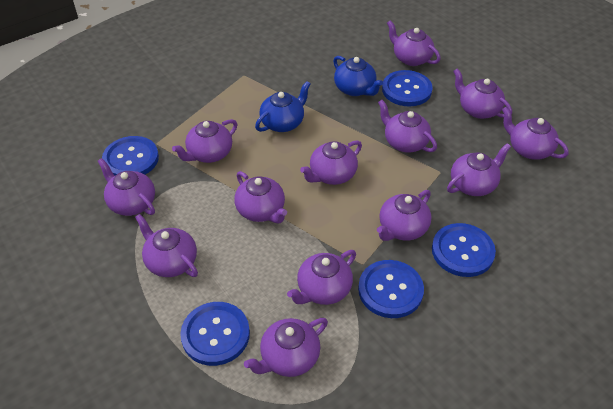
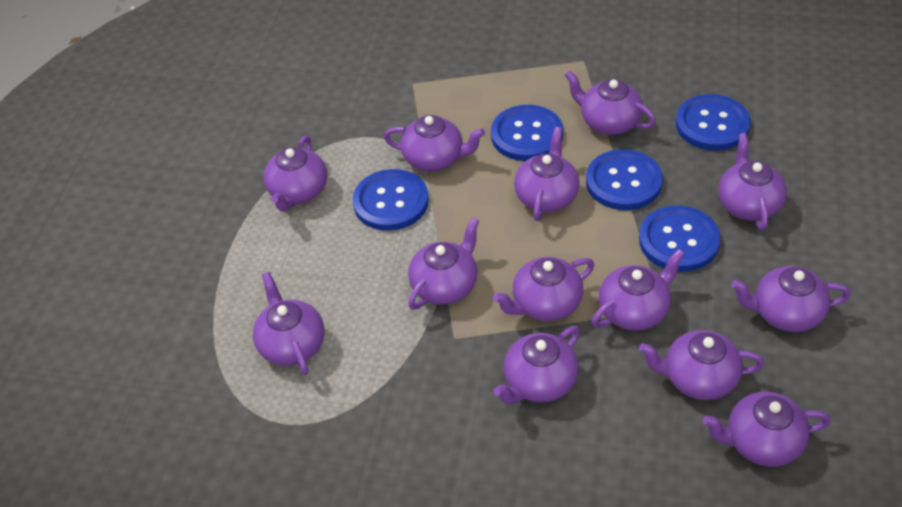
blue teapot: [255,81,310,132] [333,56,383,96] = 2 -> none = 0

